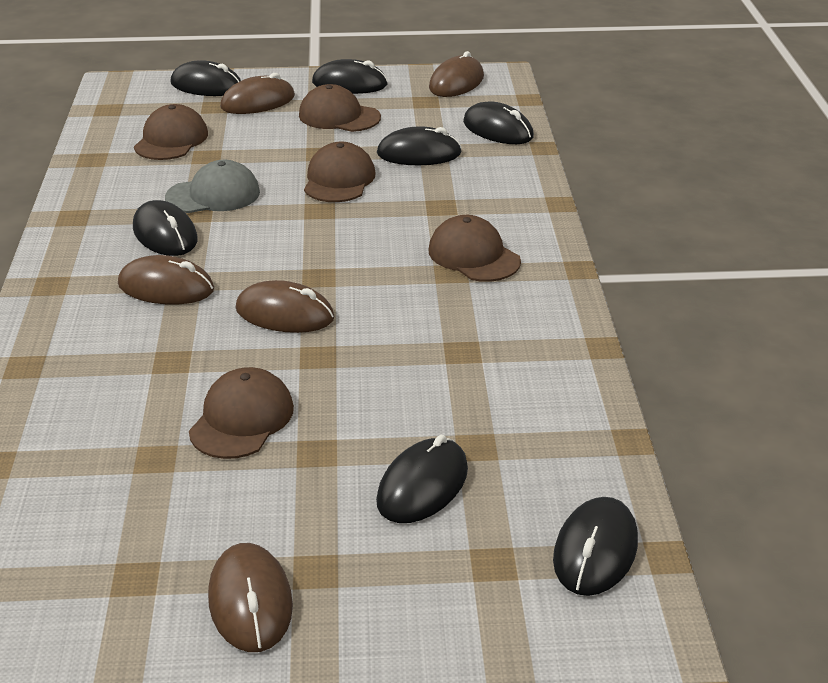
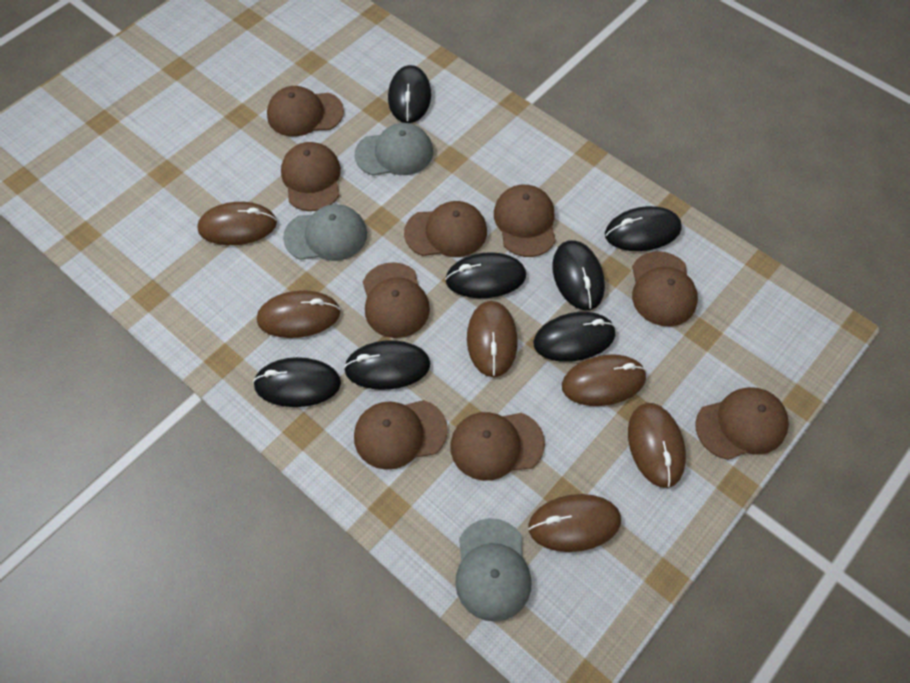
brown cap: [134,104,208,160] [189,367,294,459] [299,84,381,132] [304,142,376,202] [429,215,521,282] = 5 -> [267,86,344,137] [281,142,341,211] [354,400,448,470] [363,262,430,338] [404,201,487,257] [450,412,545,481] [494,185,556,257] [632,251,698,327] [695,387,789,460] = 9
brown mouse: [118,255,214,304] [208,543,293,652] [220,73,295,114] [235,280,334,333] [429,51,484,97] = 5 -> [197,202,277,245] [257,290,340,338] [467,301,518,377] [528,494,621,552] [562,355,646,406] [628,403,686,488] = 6
grey cap: [165,160,260,213] = 1 -> [283,204,367,261] [355,123,433,176] [455,518,532,622] = 3

